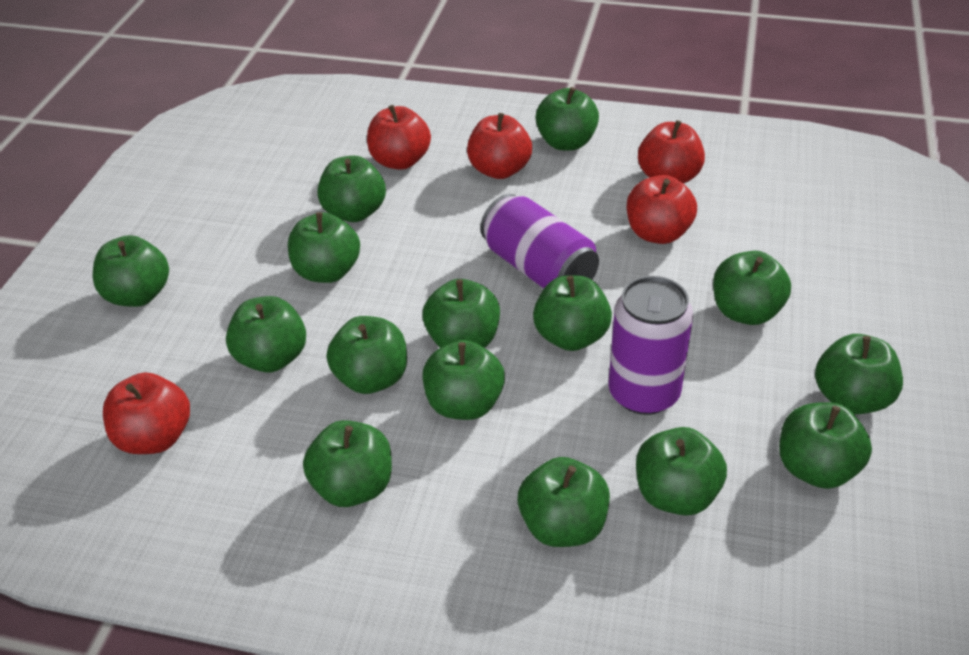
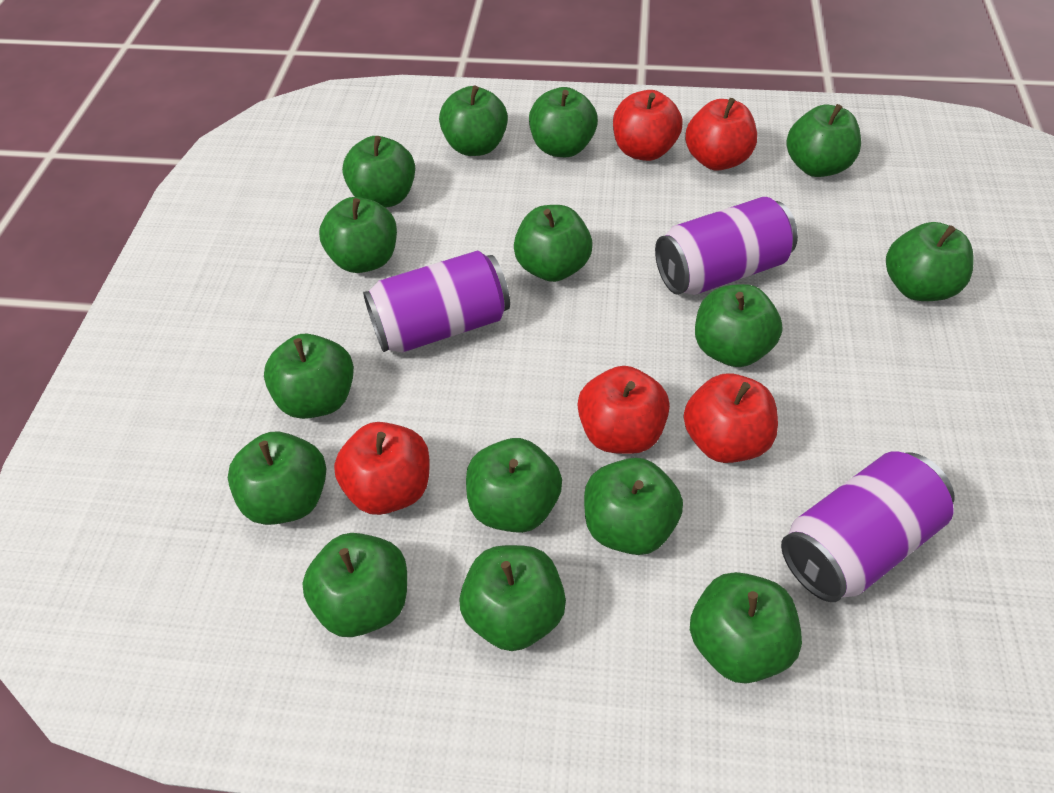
purple can: [480,194,599,288] [608,276,693,415] = 2 -> [363,251,510,353] [655,197,798,295] [781,452,954,602] = 3

